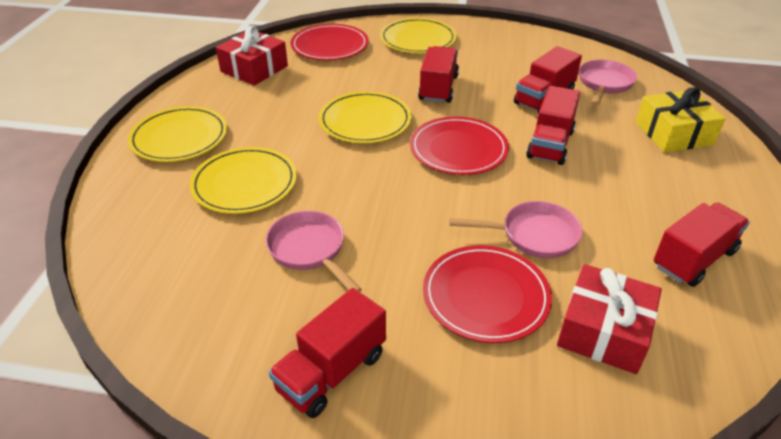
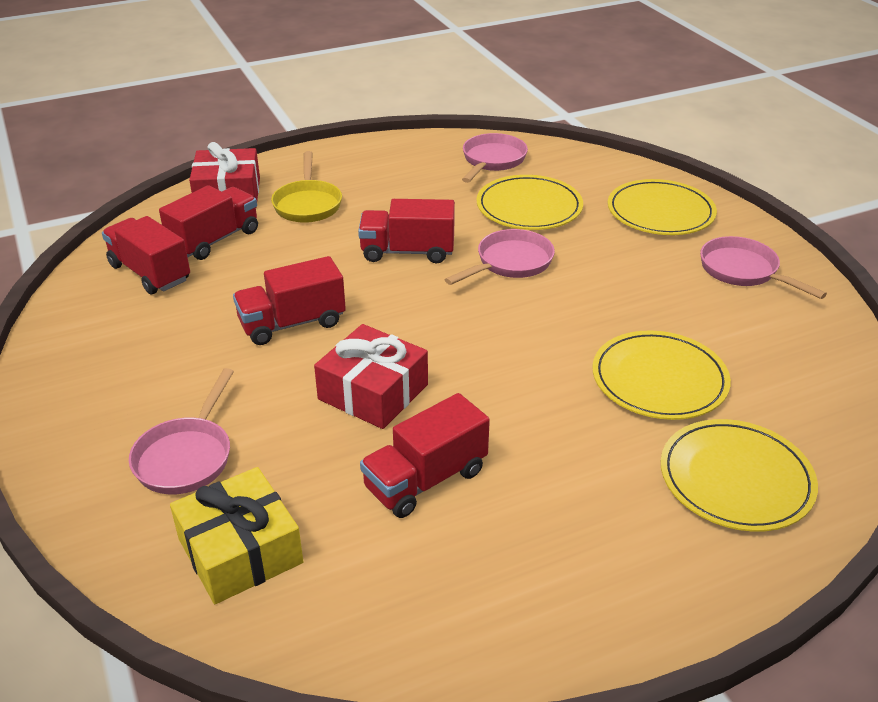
pink pan: [265,211,362,292] [449,201,583,258] [579,60,637,106] = 3 -> [129,368,234,494] [444,229,555,285] [462,133,528,183] [700,236,827,299] = 4
red plate: [291,24,369,60] [410,117,509,175] [423,245,552,343] = 3 -> none = 0
yellow pan: none = 0 -> [271,151,342,223] = 1

